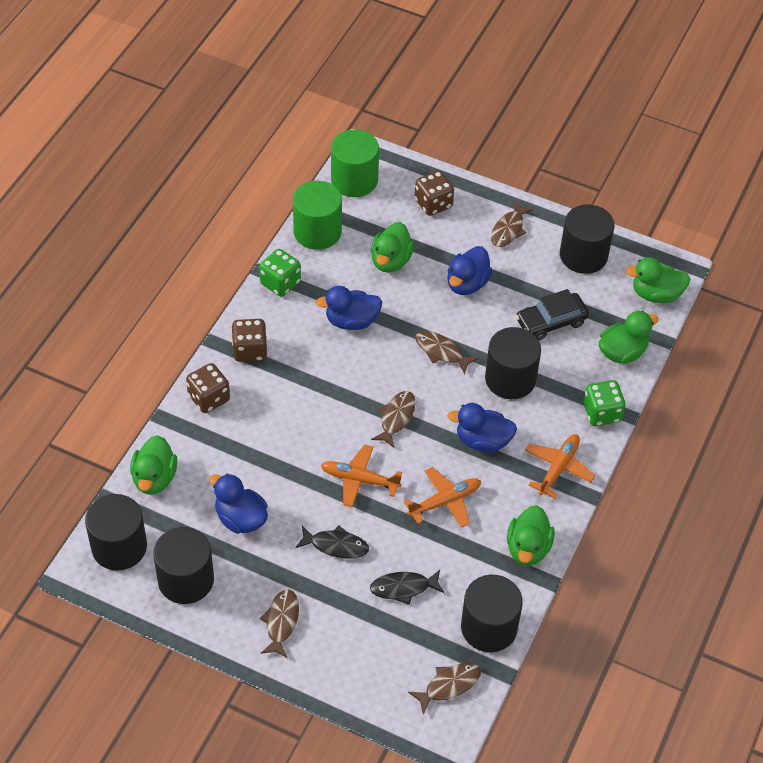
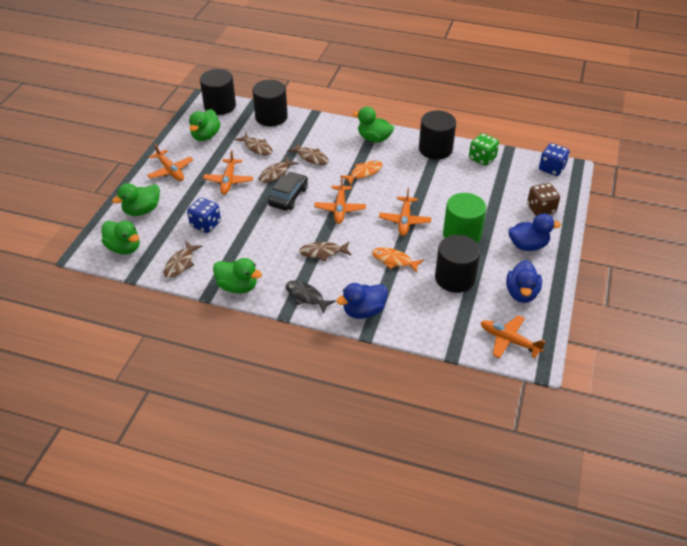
black cylinder: [85,494,147,571] [153,527,214,604] [461,575,523,652] [485,327,541,399] [560,204,614,274] = 5 -> [200,69,236,115] [252,80,288,126] [419,111,456,160] [435,235,480,293] = 4
black fish: [295,525,369,558] [370,570,445,605] = 2 -> [286,281,336,314] = 1
blue dice: none = 0 -> [187,197,221,233] [539,143,570,176] = 2
blue duck: [209,473,268,534] [316,286,382,330] [447,246,493,295] [447,403,517,453] = 4 -> [336,283,388,319] [506,260,542,303] [508,213,561,251] = 3
brown dice: [186,363,230,413] [232,319,268,362] [415,171,454,216] = 3 -> [527,183,560,216] = 1
green cylinder: [293,181,342,250] [331,130,379,197] = 2 -> [443,193,486,243] = 1
green dice: [259,249,301,297] [583,380,626,426] = 2 -> [469,133,499,166] = 1
orange fish: none = 0 -> [340,160,382,186] [372,247,424,273] = 2
orange plane: [321,444,402,507] [404,467,481,528] [525,434,595,498] = 3 -> [147,144,193,181] [203,150,253,195] [314,177,366,224] [379,188,431,236] [481,315,545,358] = 5

